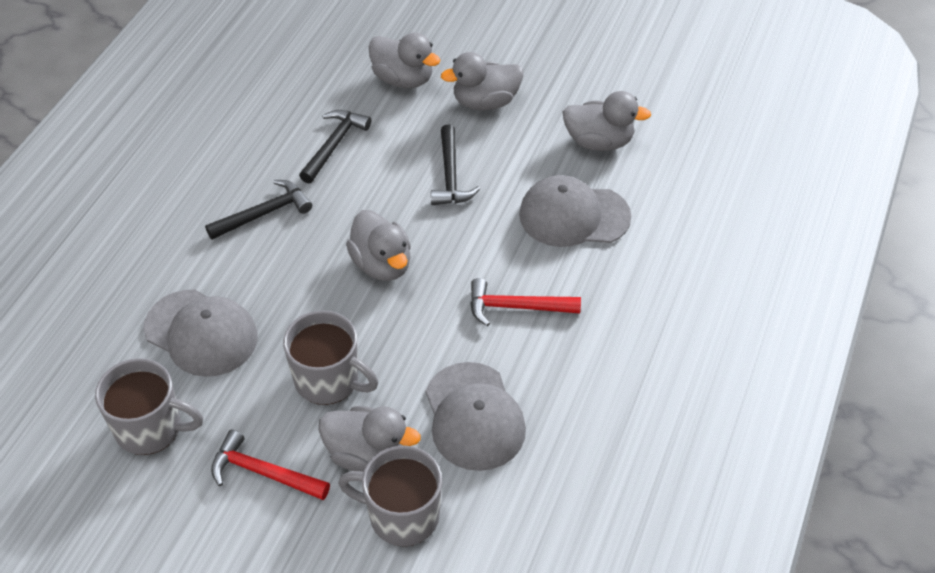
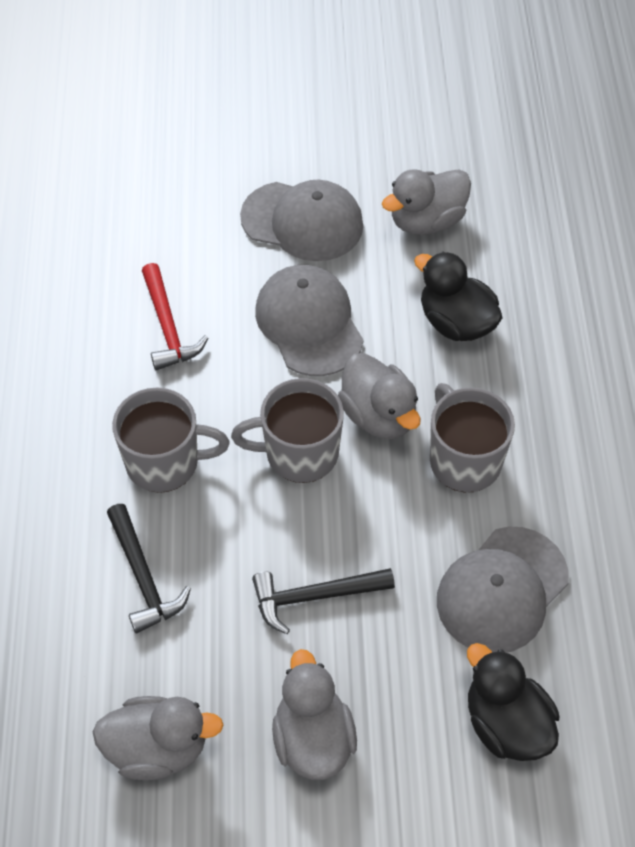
black duck: none = 0 -> [414,251,502,341] [467,643,559,761] = 2
black hammer: [205,180,312,240] [299,110,371,184] [431,125,480,205] = 3 -> [107,504,191,633] [252,568,395,634] = 2
grey duck: [319,406,421,472] [346,210,411,281] [369,33,441,88] [441,52,523,111] [563,91,651,151] = 5 -> [93,696,224,780] [272,649,357,780] [338,353,421,439] [382,169,471,235] = 4
red hammer: [211,430,330,500] [470,278,581,326] = 2 -> [142,263,208,370] = 1

